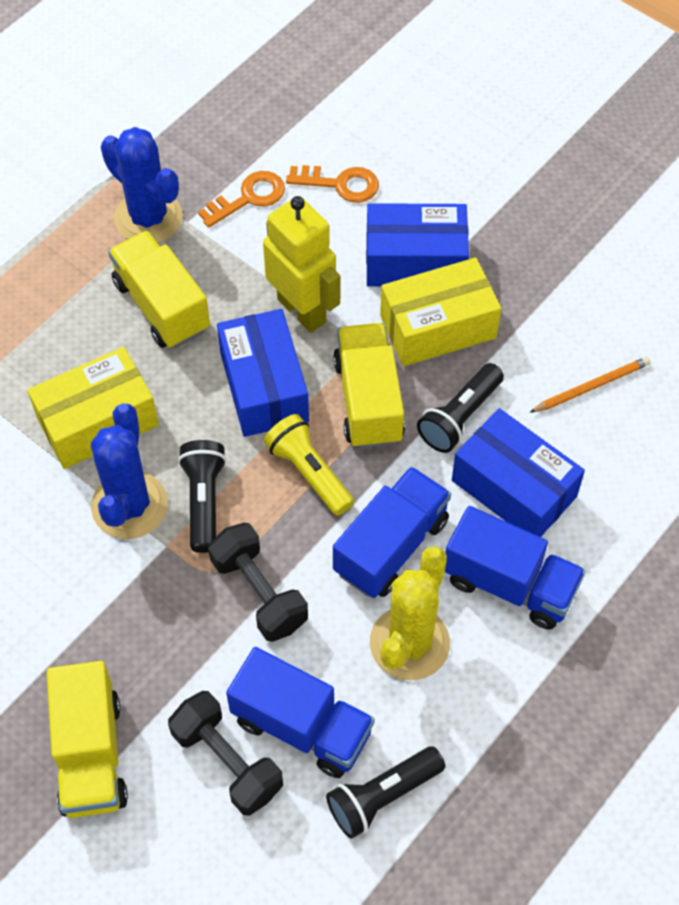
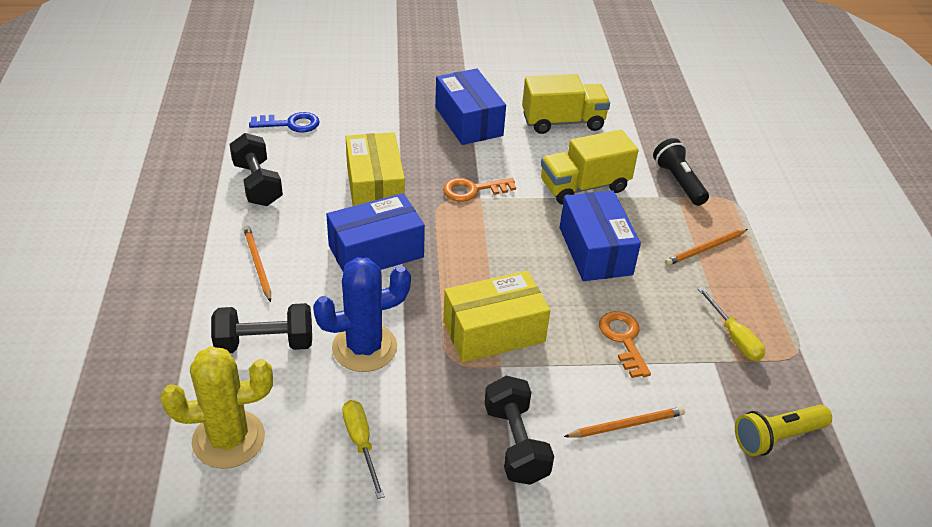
black dumbbell: [168,691,283,816] [208,523,308,642] = 2 -> [211,303,312,353] [229,133,283,206] [484,376,554,485] = 3
black flashlight: [178,440,227,553] [326,746,445,839] [417,363,504,453] = 3 -> [653,138,709,206] = 1
blue cactus: [91,403,168,539] [101,127,183,243] = 2 -> [313,257,411,372] = 1
blue key: none = 0 -> [249,112,320,133] = 1
blue truck: [226,647,375,778] [333,466,451,598] [445,506,586,630] = 3 -> none = 0
orange pencil: [529,357,651,413] = 1 -> [243,226,271,302] [564,407,685,438] [665,229,748,266] = 3
yellow robot: [263,196,340,333] = 1 -> none = 0
yellow screwdriver: none = 0 -> [342,400,385,499] [698,287,765,361] = 2
yellow truck: [47,661,128,818] [108,230,210,348] [333,323,405,449] = 3 -> [522,74,610,134] [541,129,639,205] = 2

